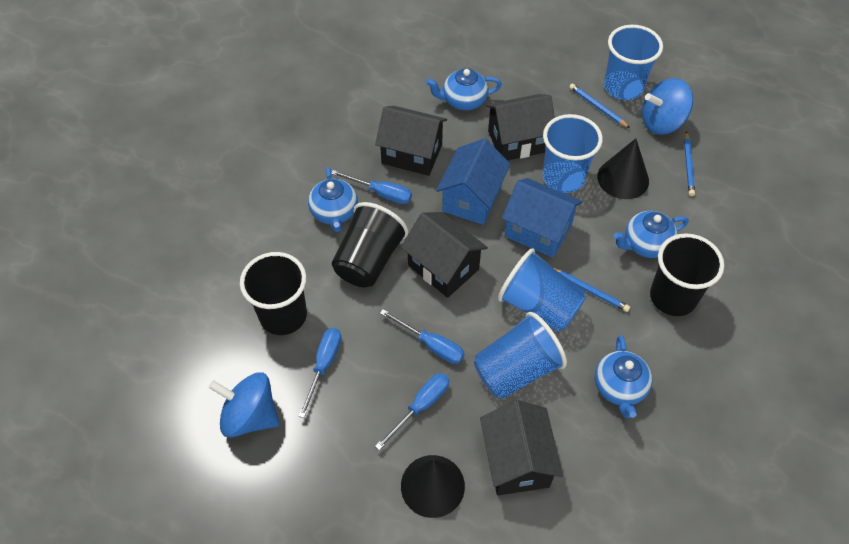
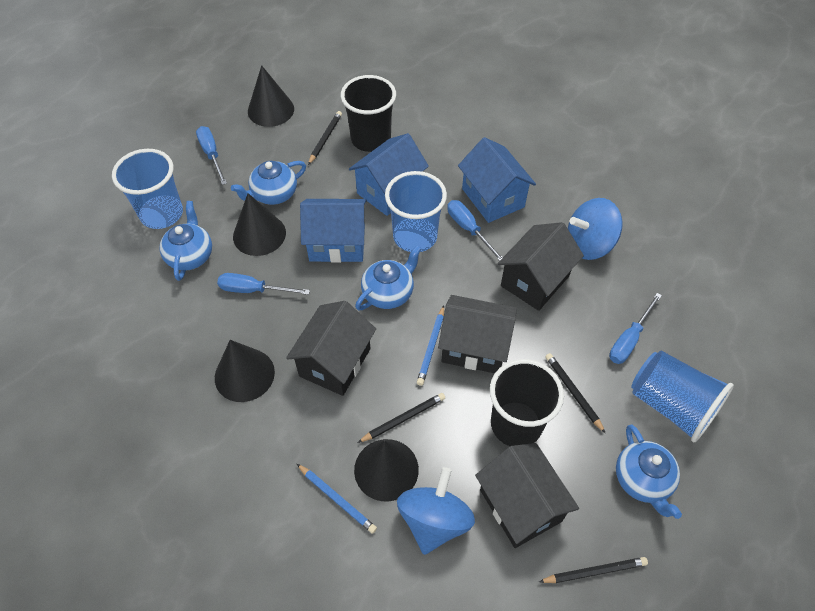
black cone: [401,455,465,518] [597,138,649,199] = 2 -> [215,340,275,402] [233,193,286,256] [248,65,294,127] [354,439,419,501] = 4
black cup: [240,252,307,335] [332,202,408,287] [650,233,724,316] = 3 -> [341,75,396,152] [490,359,564,446] = 2
black pencil: none = 0 -> [308,111,342,165] [357,393,445,443] [539,557,648,583] [545,353,606,434] = 4
blue cup: [474,312,567,399] [498,248,586,332] [543,114,603,193] [604,25,663,100] = 4 -> [112,149,183,229] [385,171,447,252] [631,351,734,442] = 3
blue house: [436,138,510,225] [502,178,582,258] = 2 -> [300,199,367,263] [349,133,429,216] [458,137,536,223] = 3
blue pencil: [554,268,630,312] [569,83,630,128] [684,131,695,196] = 3 -> [297,464,377,534] [417,306,444,386] = 2

